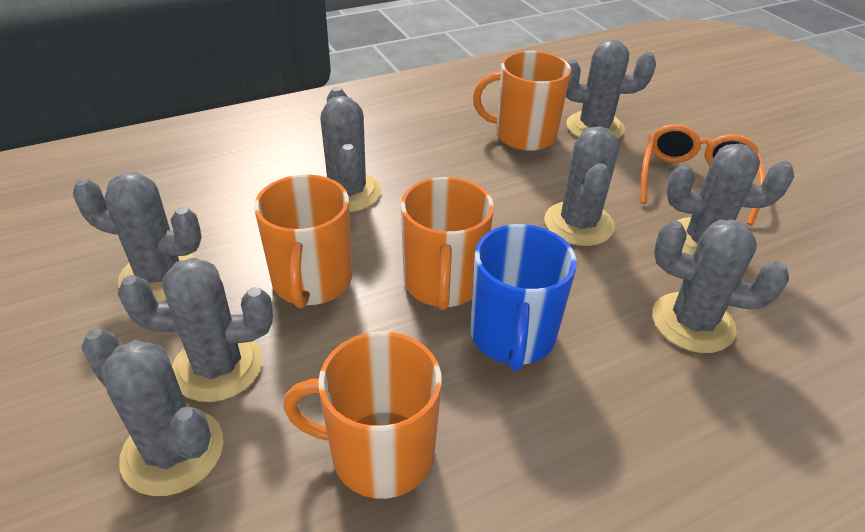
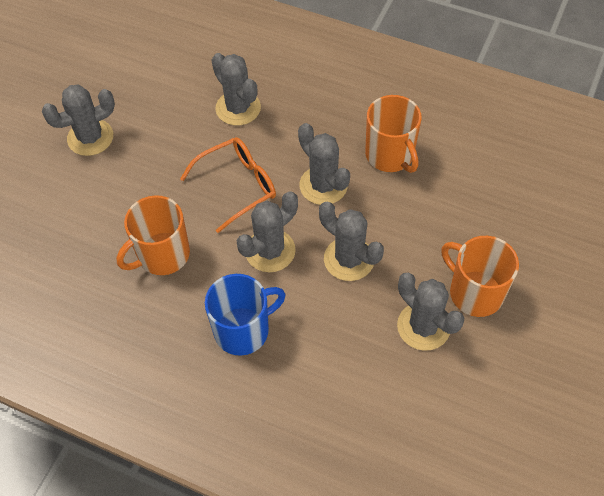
grey cactus: [73,172,202,302] [81,328,224,496] [118,258,273,402] [320,87,381,212] [544,126,619,246] [566,39,656,139] [652,220,789,353] [667,144,794,255] = 8 -> [42,85,115,156] [212,53,261,126] [237,191,298,272] [298,123,350,205] [319,202,384,281] [397,273,464,351] = 6
orange mug: [254,174,352,308] [283,332,442,499] [401,177,494,310] [473,51,571,151] = 4 -> [117,195,190,275] [365,95,422,173] [441,236,519,317] = 3

